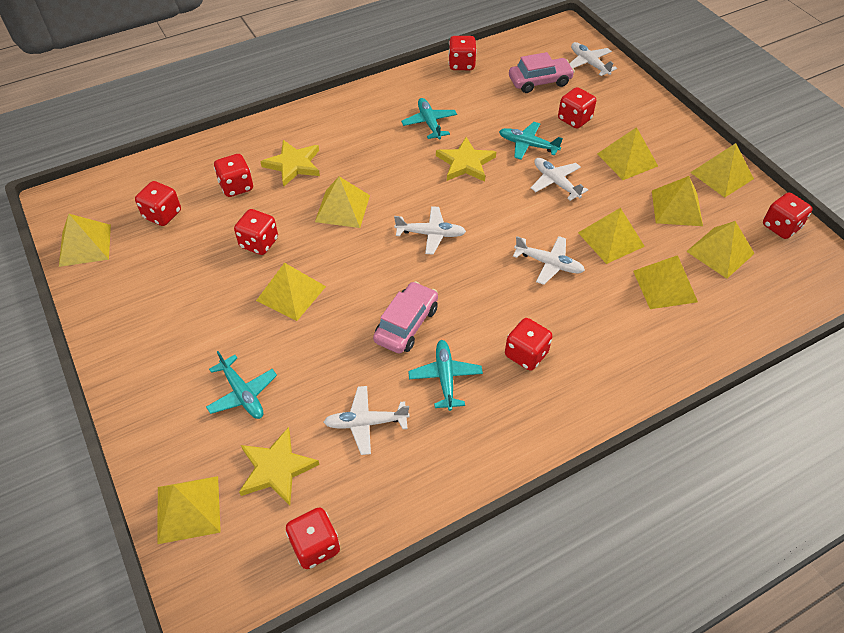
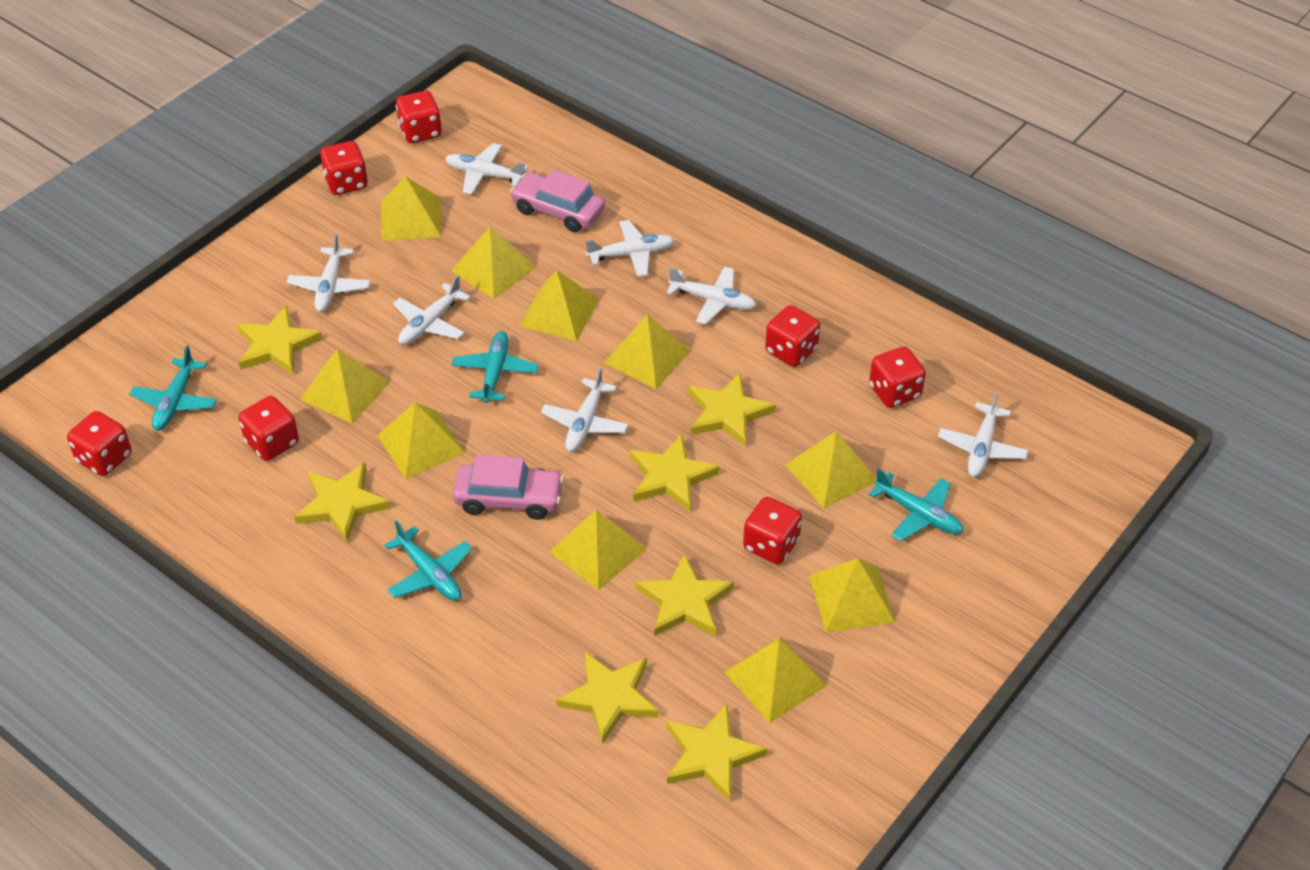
red dice: [135,181,181,226] [214,154,253,197] [234,209,278,255] [286,507,340,569] [448,36,477,70] [505,318,553,371] [558,87,596,129] [763,193,812,239] = 8 -> [67,411,132,476] [238,396,299,461] [320,141,368,195] [396,91,442,143] [743,497,802,564] [765,305,820,367] [869,347,926,408] = 7
white plane: [324,386,410,455] [394,206,466,255] [513,236,585,285] [531,158,588,201] [569,42,617,76] = 5 -> [287,233,371,312] [393,275,471,345] [445,143,528,194] [541,367,628,452] [586,220,675,277] [666,266,757,325] [938,392,1028,477] = 7
yellow star: [239,427,320,505] [260,140,320,187] [436,137,496,182] = 3 -> [236,306,323,375] [294,463,391,542] [556,652,659,744] [629,434,720,512] [636,553,734,636] [666,704,767,802] [688,373,776,447] = 7

